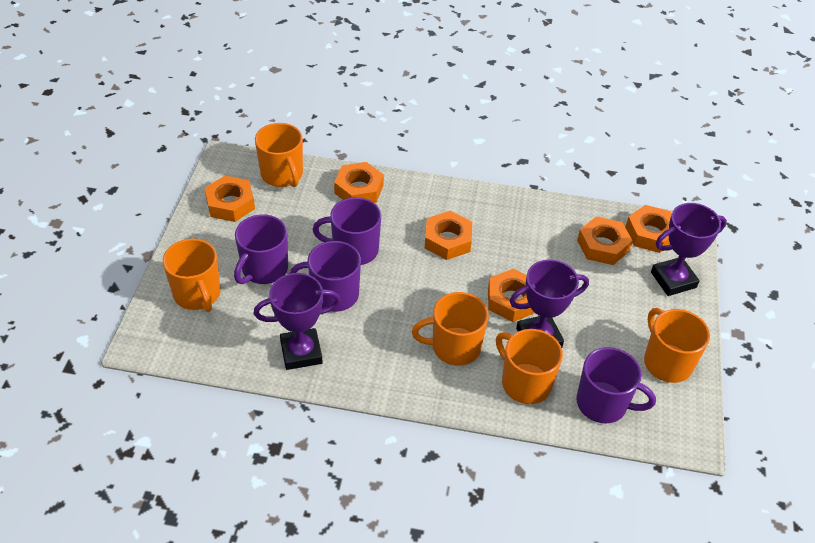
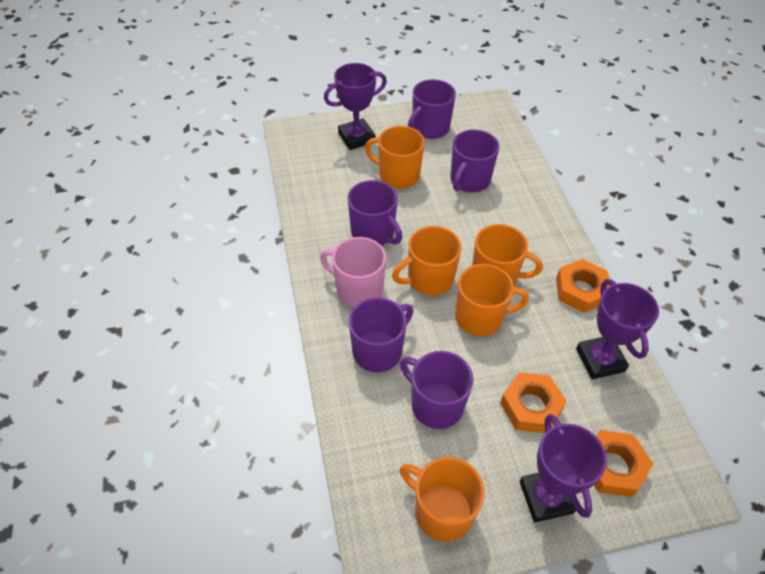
orange nut: [205,176,255,222] [334,162,384,203] [425,211,472,260] [488,269,535,322] [577,217,633,265] [625,205,672,253] = 6 -> [500,372,567,433] [556,259,610,313] [594,430,653,497] = 3
pink mug: none = 0 -> [320,237,386,307] = 1
purple mug: [234,214,288,284] [290,241,361,312] [313,197,381,265] [576,347,656,423] = 4 -> [348,180,402,245] [349,298,413,372] [400,351,473,429] [408,79,456,139] [450,129,499,192] = 5

